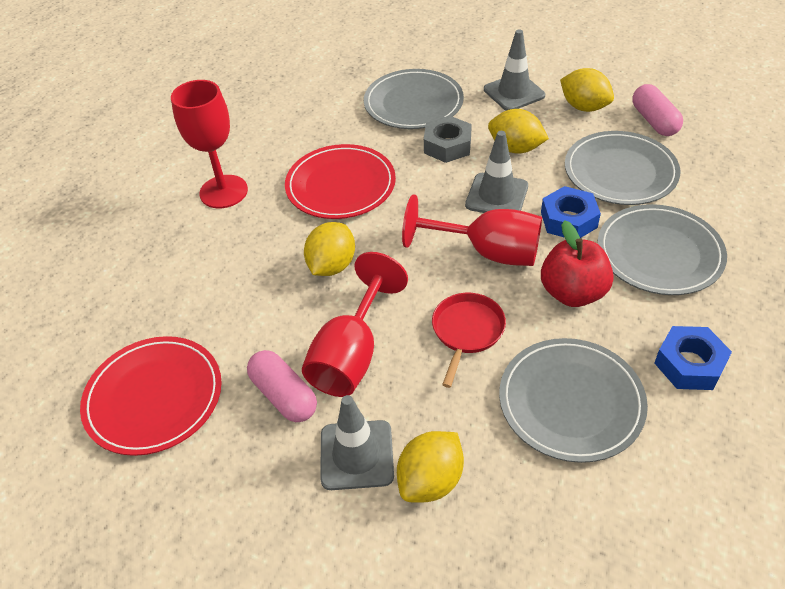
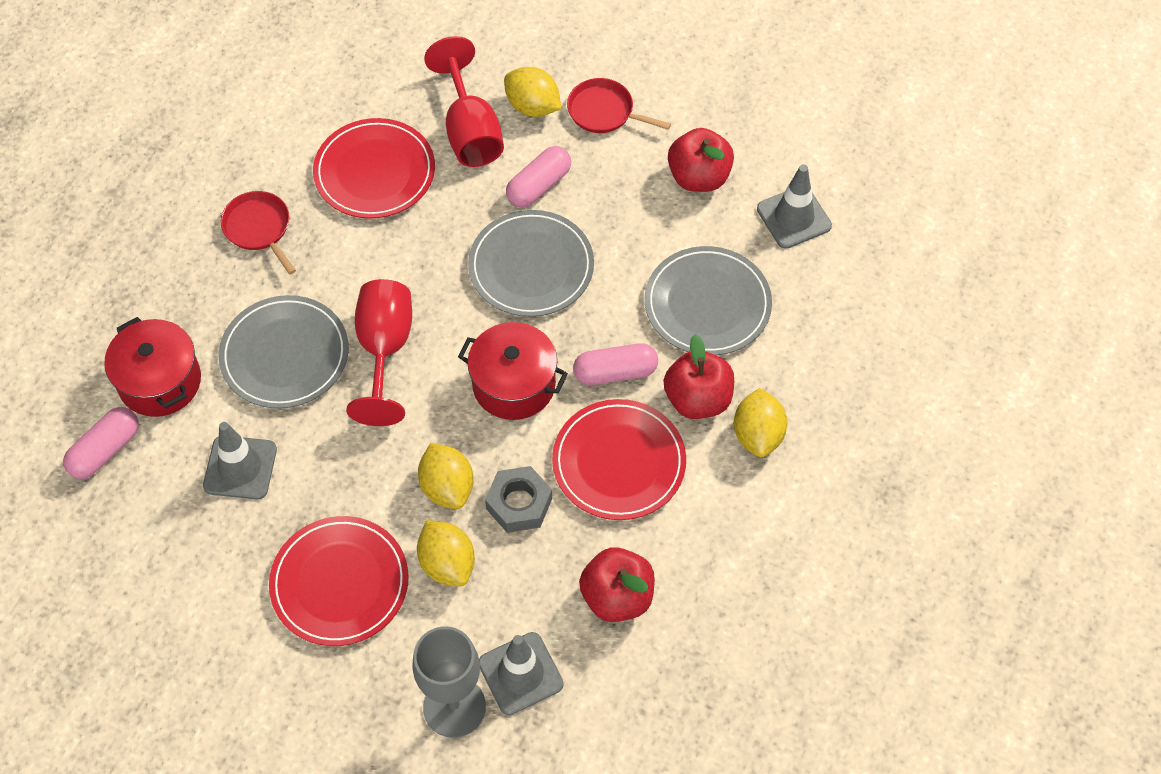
blue nut: [541,186,601,238] [654,326,732,390] = 2 -> none = 0
grey goblet: none = 0 -> [413,626,486,738] = 1
grey plate: [364,69,464,129] [499,338,648,463] [565,131,681,205] [598,204,727,295] = 4 -> [219,295,349,409] [468,210,594,317] [645,246,772,355] = 3
pink capsule: [247,350,317,422] [632,84,683,136] = 2 -> [63,407,139,479] [506,146,571,208] [573,343,658,385] = 3
red apple: [541,220,614,307] = 1 -> [579,547,655,622] [664,334,734,419] [668,128,734,192] = 3
red goblet: [171,80,248,208] [302,252,408,397] [402,194,542,266] = 3 -> [346,279,412,426] [424,36,504,167] = 2
red pan: [432,293,506,388] = 1 -> [221,191,296,274] [567,78,671,133] = 2
red plate: [80,336,222,456] [285,144,396,219] = 2 -> [269,516,409,646] [313,118,435,219] [552,399,686,520] = 3
red pot: none = 0 -> [104,317,201,417] [458,322,568,420] = 2

